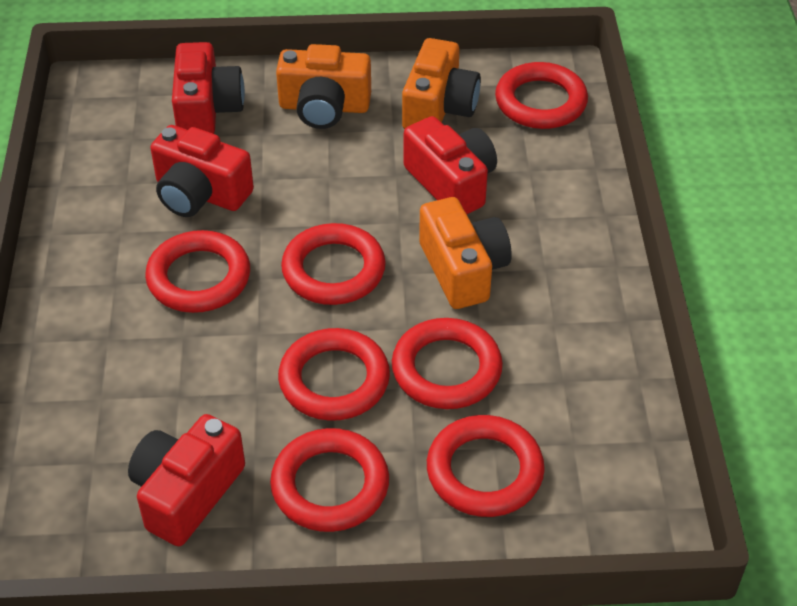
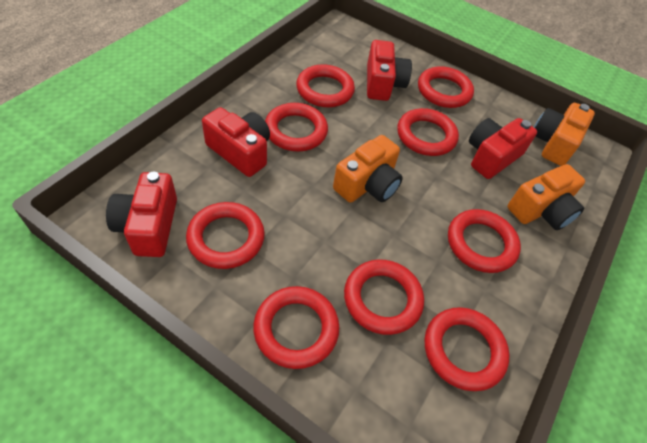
red ring: [145,230,250,313] [270,428,389,532] [278,328,390,421] [281,223,386,305] [392,318,503,409] [427,415,545,517] [495,62,588,129] = 7 -> [186,202,265,269] [253,286,339,369] [265,103,328,151] [296,64,355,107] [344,259,424,335] [397,108,459,156] [418,66,474,108] [425,307,510,391] [448,209,521,273] = 9

